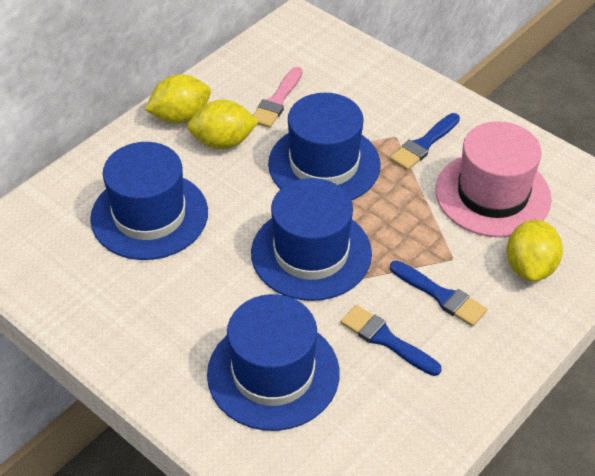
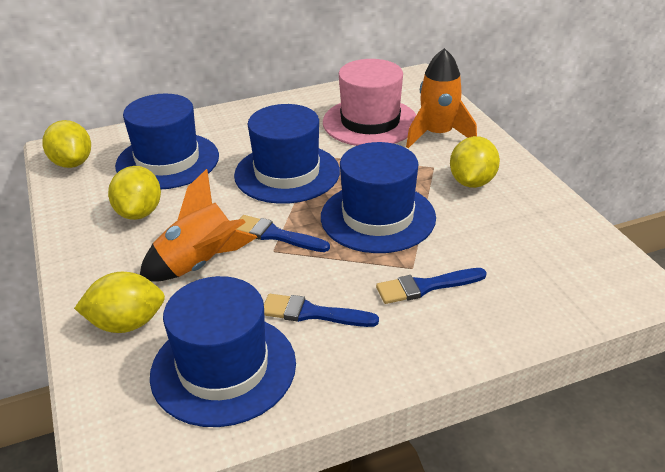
orange rocket: none = 0 -> [140,169,258,282] [406,48,477,148] = 2
pink brush: [253,67,303,128] = 1 -> none = 0
yellow lemon: [145,74,211,124] [187,100,259,149] [506,220,563,282] = 3 -> [42,120,91,168] [74,272,165,333] [108,166,161,220] [450,136,500,188] = 4

